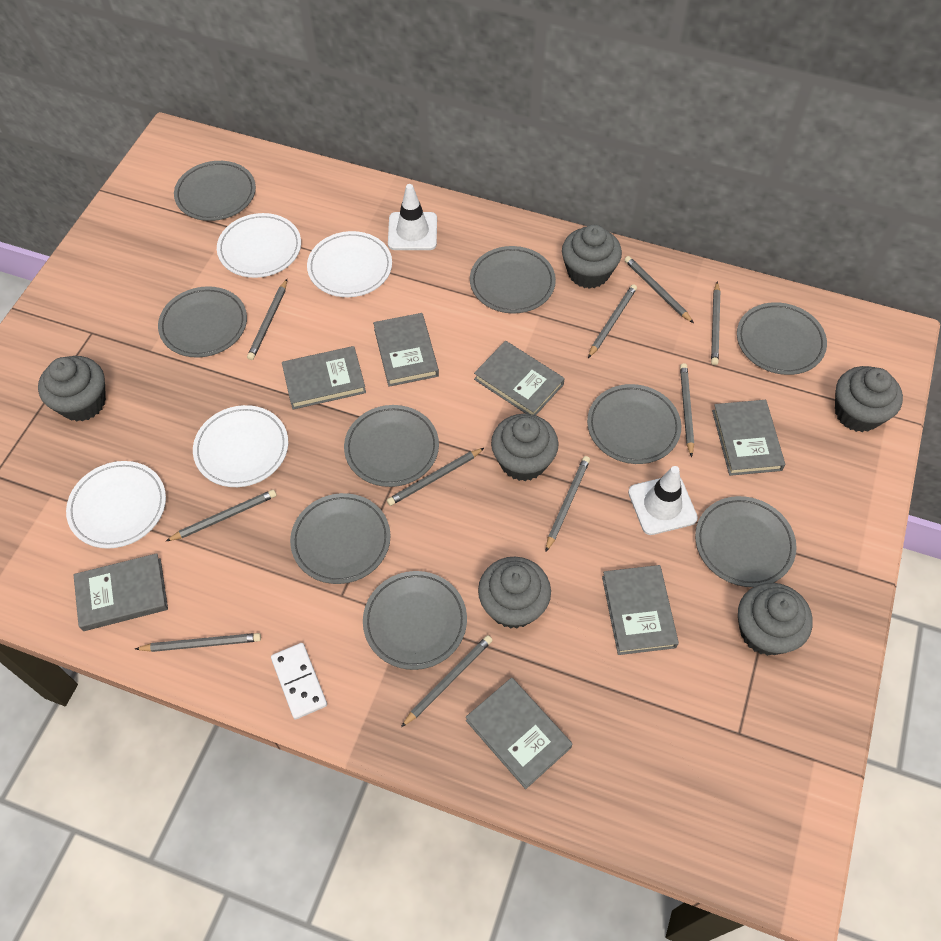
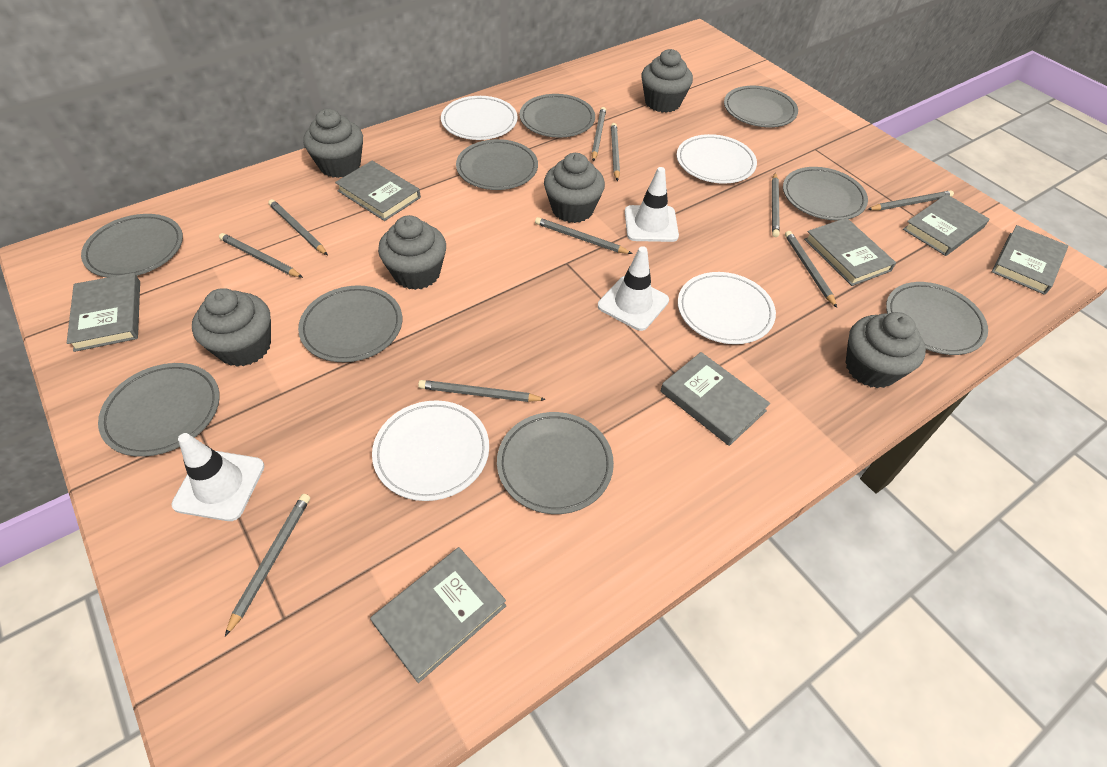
white domino: [271,643,327,720] = 1 -> none = 0
white traffic cone: [388,184,437,250] [628,466,698,535] = 2 -> [171,433,264,521] [598,246,669,331] [625,167,679,242] = 3

